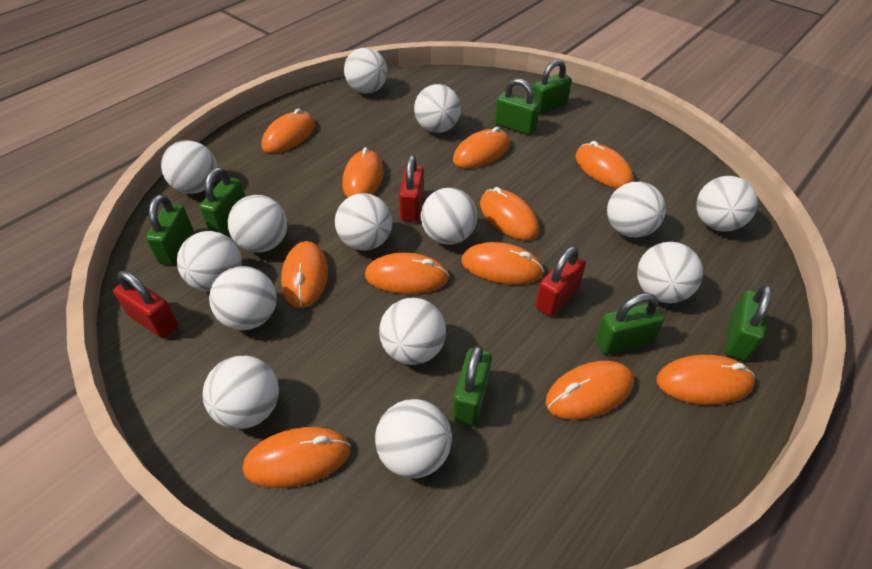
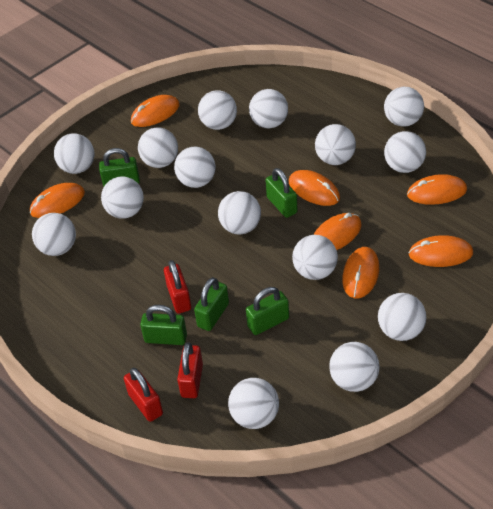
green padlock: [146,194,194,265] [199,167,246,235] [453,345,492,426] [495,78,540,135] [532,59,572,115] [595,293,665,355] [725,285,772,361] = 7 -> [99,148,140,187] [140,305,187,345] [194,277,229,331] [246,287,289,335] [265,168,298,218] = 5
orange mouse: [243,427,351,488] [261,109,315,153] [281,241,328,308] [343,147,384,197] [365,253,449,294] [453,127,510,168] [461,242,544,285] [480,187,539,240] [546,361,634,420] [575,141,634,189] [657,355,755,405] = 11 -> [30,183,85,218] [131,95,180,127] [289,170,340,206] [313,213,362,250] [342,247,379,298] [407,174,467,205] [409,235,473,267] = 7
white ball: [161,140,217,194] [177,231,242,292] [203,356,279,429] [209,266,277,330] [228,195,287,252] [335,193,392,251] [344,48,388,94] [375,399,452,478] [379,298,446,365] [414,84,461,133] [421,188,477,245] [607,182,666,238] [637,242,703,303] [696,176,758,232] = 14 -> [32,213,76,256] [54,133,94,174] [101,177,144,218] [138,127,178,168] [174,147,216,188] [198,90,237,130] [218,191,261,235] [228,378,279,429] [249,89,288,128] [292,235,338,280] [315,124,356,165] [329,342,380,392] [378,293,426,341] [384,87,424,127] [384,131,426,173] = 15

